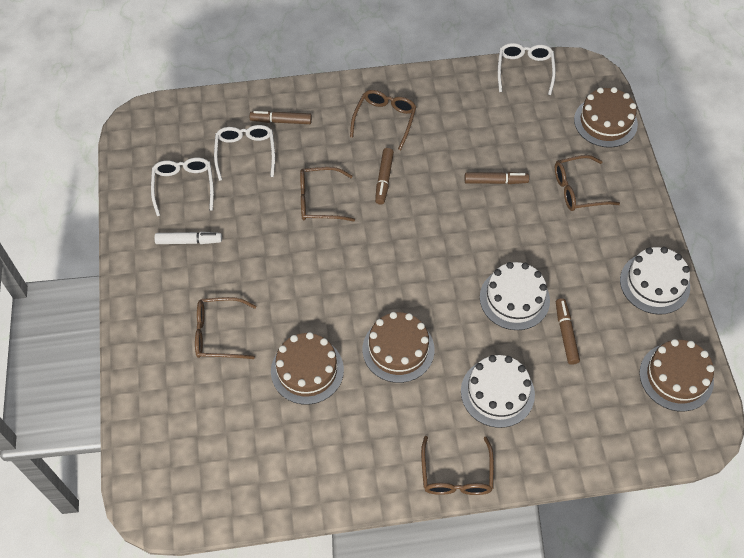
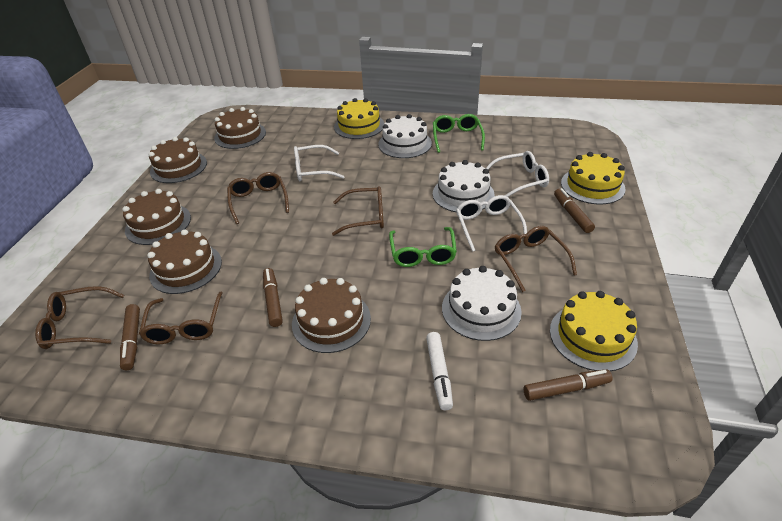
brown cake: [271,332,344,405] [363,312,435,383] [574,87,638,148] [639,339,714,411] = 4 -> [122,189,191,245] [147,229,222,294] [149,137,207,183] [214,107,266,149] [292,278,371,353] = 5
green glasses: none = 0 -> [389,227,457,267] [433,114,485,153] = 2
yellow cake: none = 0 -> [334,98,384,139] [550,291,638,371] [561,152,626,204] = 3

